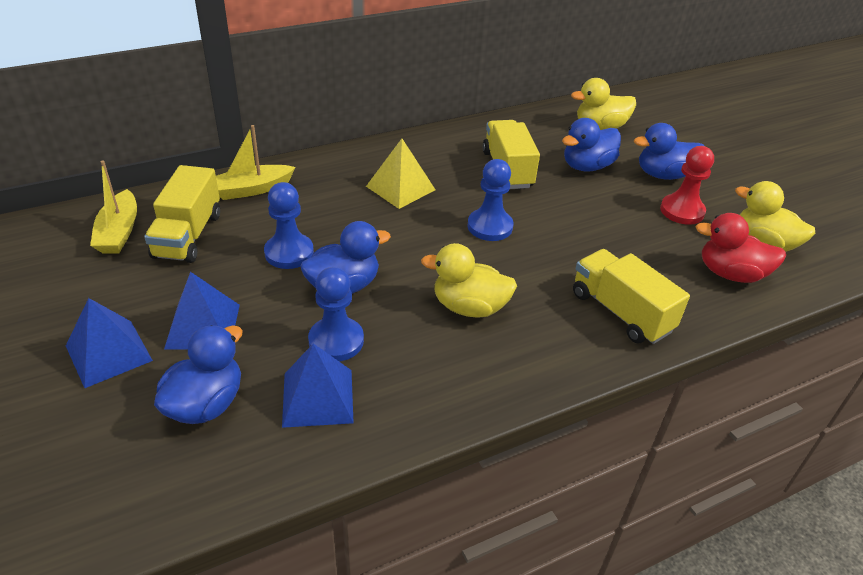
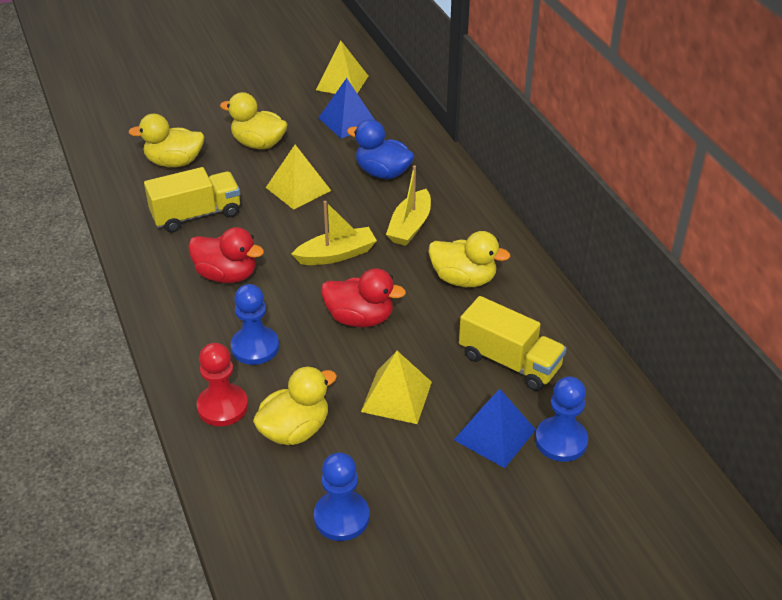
blue duck: [154,325,243,424] [301,221,391,294] [562,118,621,172] [634,123,704,180] = 4 -> [347,119,414,179] = 1
blue pyramid: [66,298,153,388] [164,272,240,350] [282,343,354,428] = 3 -> [319,78,375,139] [454,389,536,468] = 2
red duck: [695,213,786,283] = 1 -> [188,227,264,283] [321,268,406,327] = 2
yellow duck: [421,243,517,318] [571,78,636,130] [735,181,815,252] = 3 -> [128,114,204,167] [220,92,288,149] [253,366,337,445] [429,231,510,287] = 4
yellow pyramid: [366,139,435,209] = 1 -> [266,145,331,210] [316,41,368,94] [361,351,432,424] = 3
yellow truck: [144,165,220,263] [483,120,540,189] [573,249,690,344] = 3 -> [144,167,240,233] [459,296,567,391] = 2

